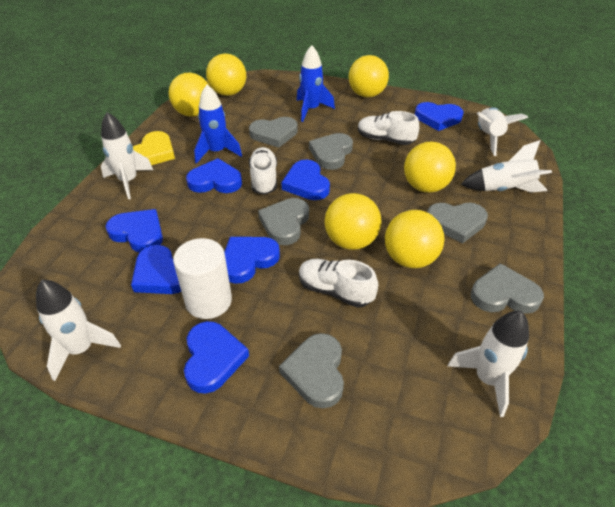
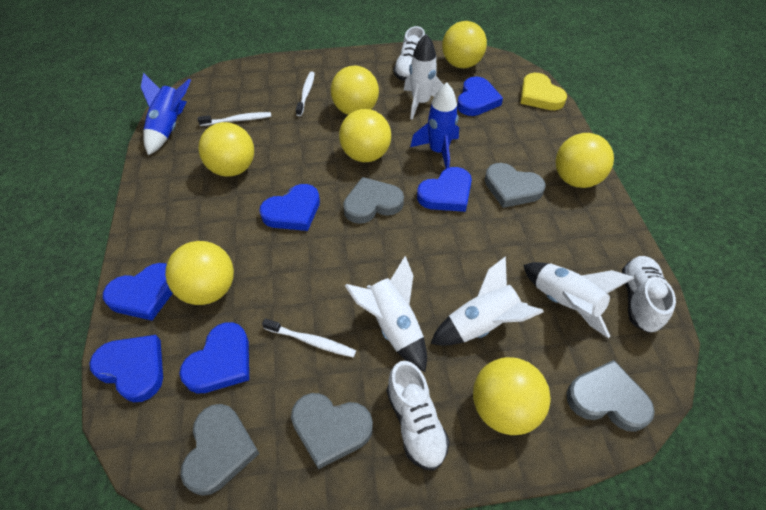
blue heart: [105,209,163,252] [131,245,181,294] [184,321,249,394] [186,158,242,193] [224,237,280,284] [281,159,330,200] [415,102,464,131] = 7 -> [89,335,163,402] [103,263,173,321] [179,322,249,394] [260,184,320,231] [417,167,472,212] [457,76,503,116] = 6
grey heart: [249,117,298,148] [258,198,309,245] [279,333,344,408] [309,133,353,170] [427,203,488,244] [471,263,544,314] = 6 -> [181,404,260,496] [291,393,373,469] [343,177,404,224] [485,163,546,208] [566,360,655,432] = 5
white cylinder: [173,238,232,319] = 1 -> none = 0
white rocket: [36,279,121,381] [101,112,153,199] [448,311,529,417] [460,140,552,192] [477,107,528,156] = 5 -> [345,256,427,372] [404,34,443,120] [430,257,544,346] [523,262,634,338] = 4
white toothbrush: none = 0 -> [198,112,271,126] [262,318,356,358] [296,72,315,116] = 3
yellow ball: [169,73,209,117] [206,53,246,96] [325,193,381,250] [348,55,389,98] [385,210,445,268] [404,142,456,193] = 6 -> [165,241,234,305] [198,122,254,177] [331,66,379,115] [339,109,391,162] [442,21,487,68] [473,357,551,435] [555,133,614,188] = 7

